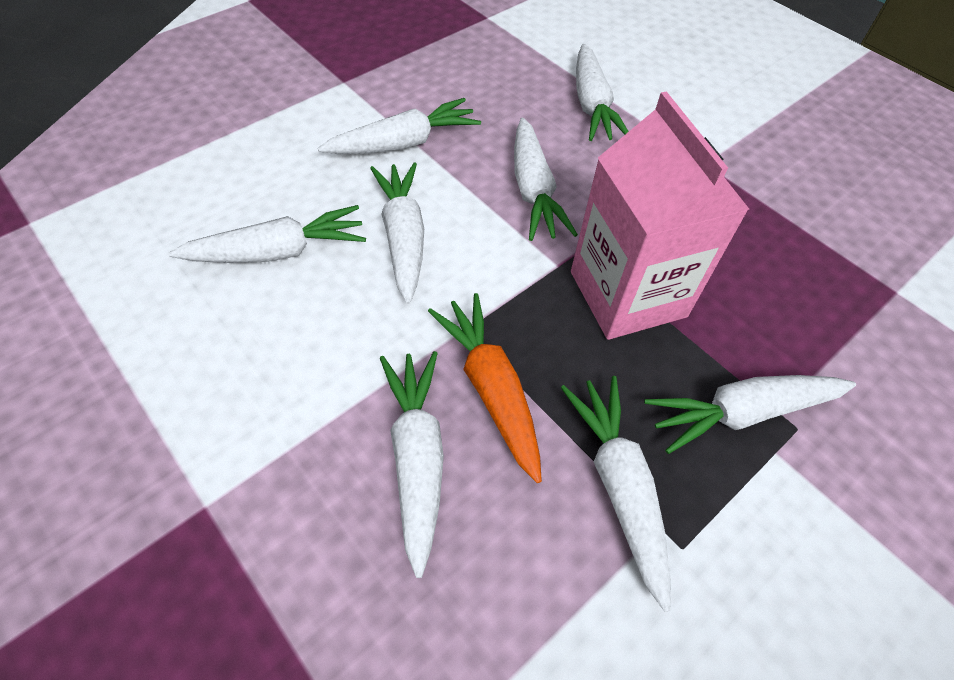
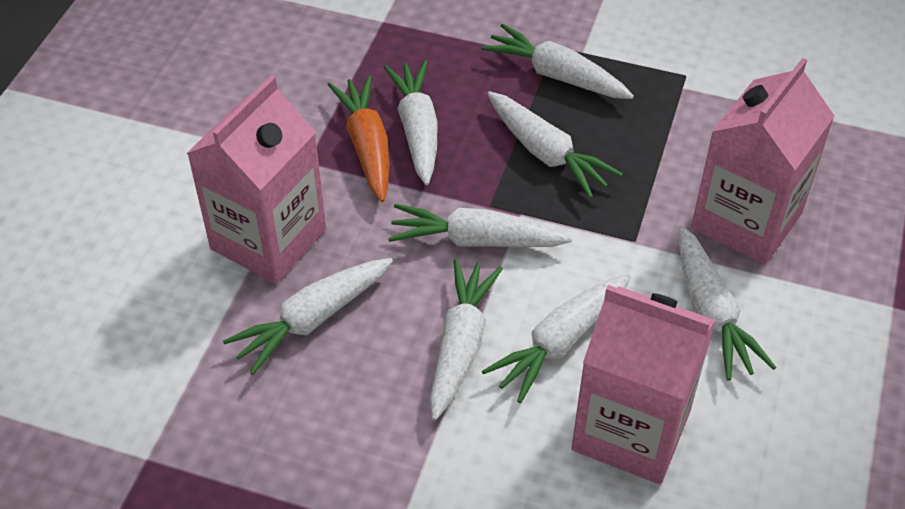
pink carton: [571,91,749,340] = 1 -> [187,75,326,284] [571,285,716,484] [691,58,835,265] = 3

